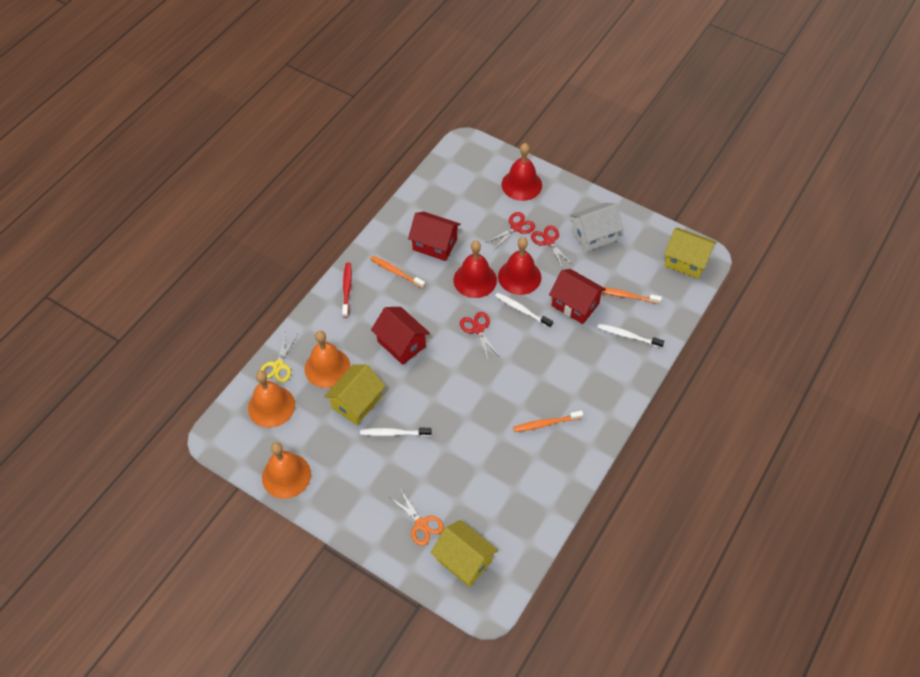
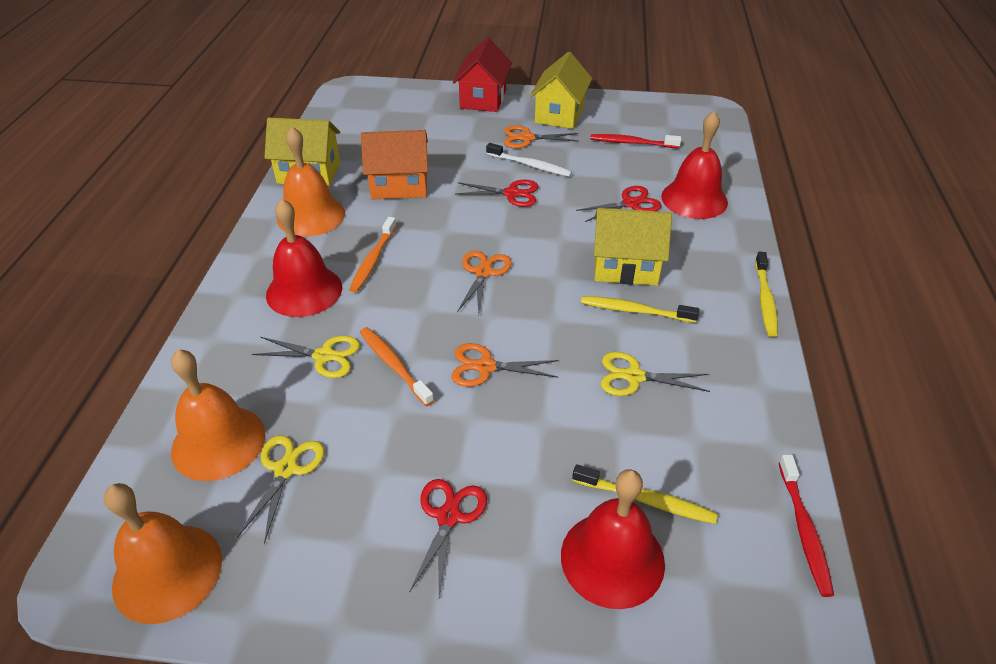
orange house: none = 0 -> [361,130,428,199] = 1
orange scissors: [391,488,444,546] = 1 -> [451,343,558,387] [457,250,512,314] [504,125,579,148] = 3
orange toothbrush: [370,256,425,289] [513,411,583,432] [602,287,662,304] = 3 -> [349,217,396,292] [360,327,434,406] = 2
red house: [371,307,430,365] [408,211,461,261] [549,269,606,324] = 3 -> [453,37,512,112] = 1
red toothbrush: [342,263,352,318] = 1 -> [590,134,681,148] [779,455,834,597] = 2
white house: [570,202,623,252] = 1 -> none = 0
white toothbrush: [360,428,431,436] [495,292,553,328] [597,324,664,348] = 3 -> [486,143,572,177] = 1
yellow scissors: [260,332,297,383] = 1 -> [237,435,325,544] [252,336,360,378] [601,352,710,396] = 3
yellow toothbrush: none = 0 -> [572,464,718,524] [581,296,699,323] [755,252,778,337] = 3

